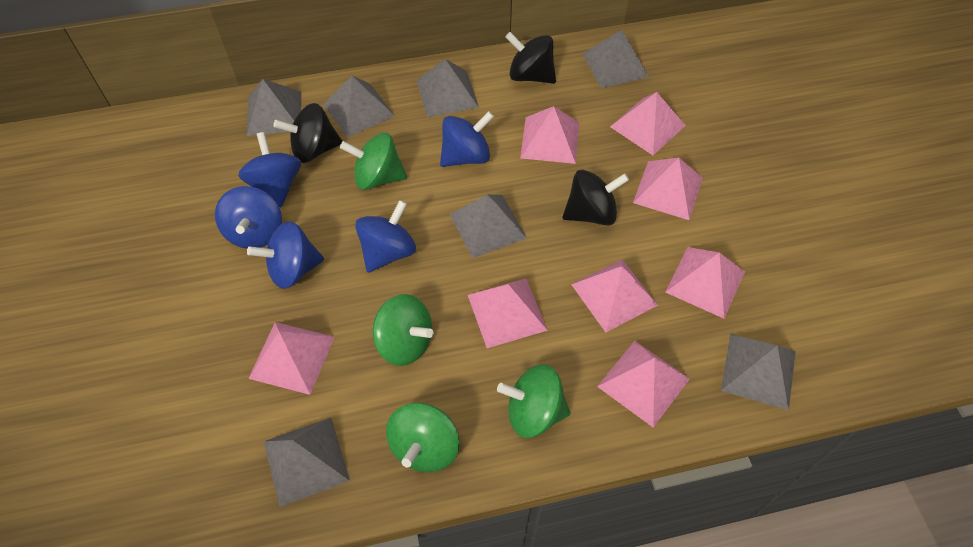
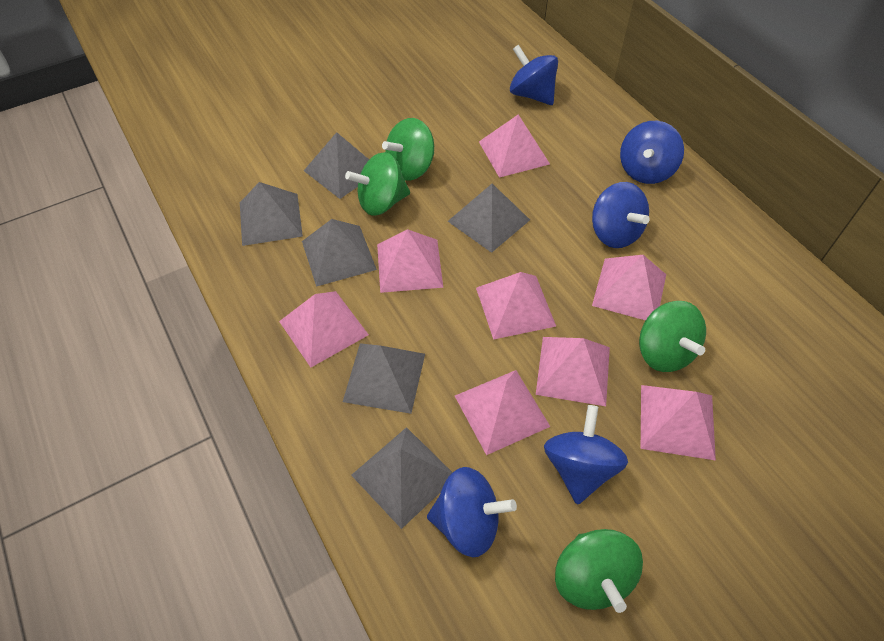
black spinning top: [273,103,342,163] [505,32,556,84] [563,170,629,226] = 3 -> none = 0
grey pyramid: [247,79,301,136] [264,418,350,507] [323,76,395,138] [417,59,479,117] [450,194,527,258] [582,30,649,88] [721,334,796,410] = 7 -> [240,182,303,246] [302,219,377,287] [304,132,369,199] [343,343,425,414] [351,427,453,529] [448,184,530,253] = 6

